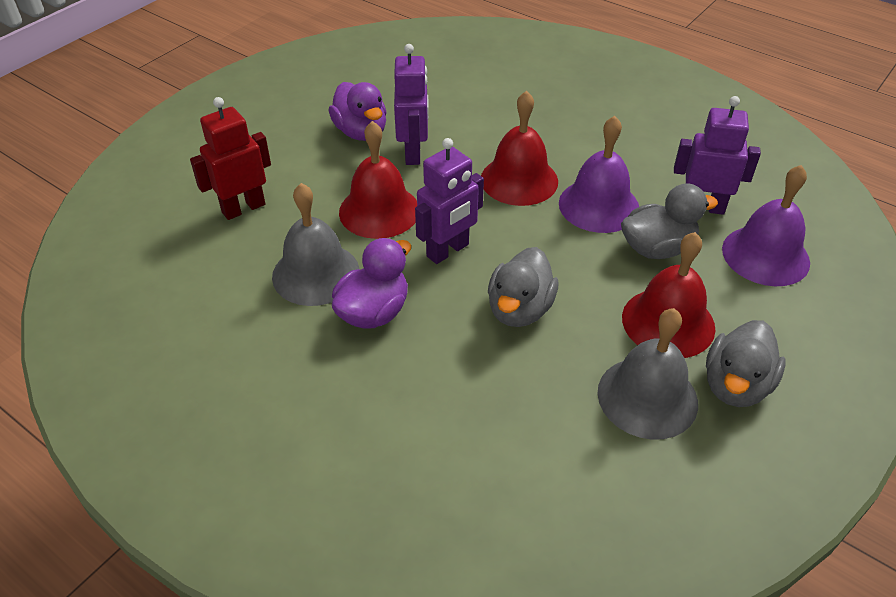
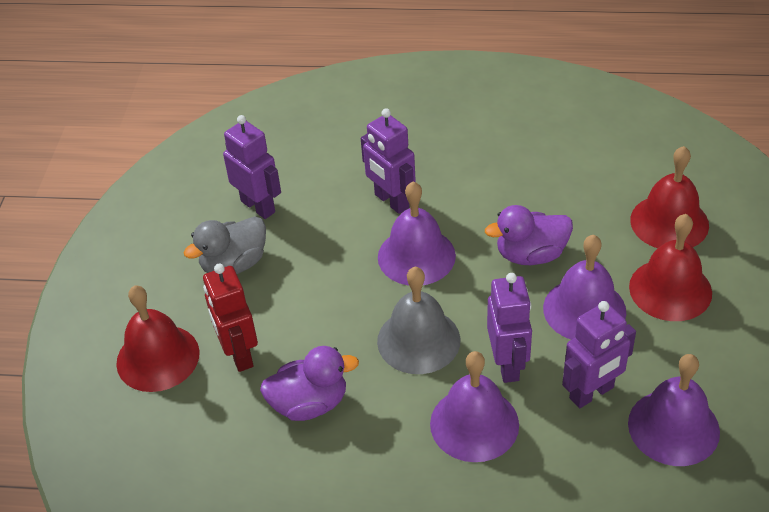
grey bell: [272,183,360,306] [598,308,698,440] = 2 -> [377,267,460,374] = 1
grey duck: [488,247,558,327] [621,183,718,259] [706,320,786,407] = 3 -> [184,216,266,274] = 1
purple bell: [559,116,639,233] [722,165,810,286] = 2 -> [378,181,456,286] [430,351,519,462] [543,235,626,340] [628,354,720,466] = 4
purple robot: [394,44,429,165] [415,138,484,264] [674,96,761,215] = 3 -> [223,115,281,219] [361,108,416,214] [487,273,532,383] [562,301,636,408] = 4

